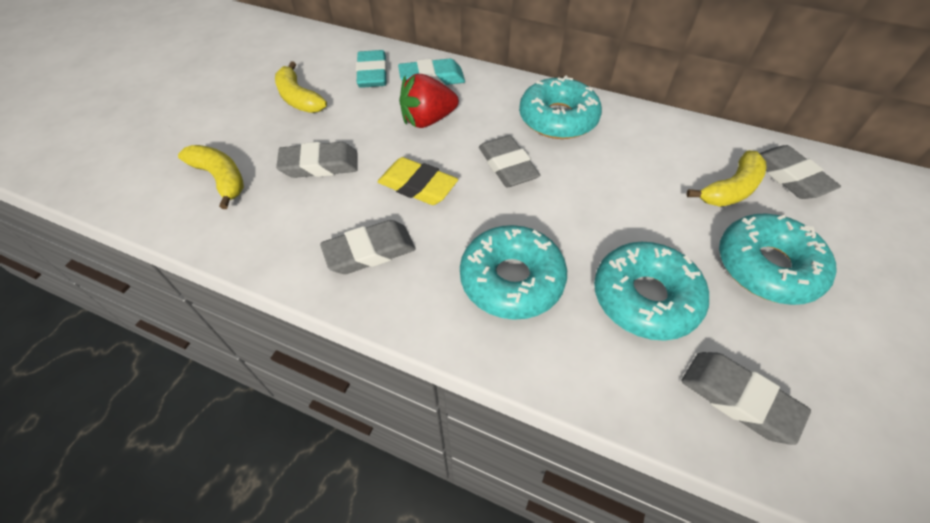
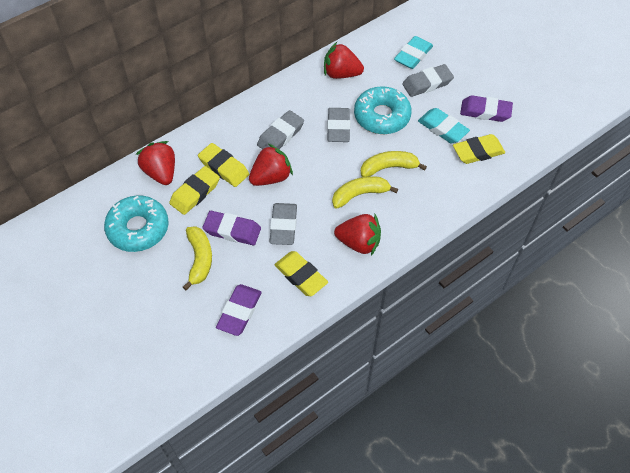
grey eraser: [276,142,358,178] [320,220,416,274] [479,135,540,187] [682,352,811,445] [759,145,841,199] = 5 -> [257,110,304,149] [269,203,297,245] [327,108,350,142] [402,64,454,97] = 4
purple eraser: none = 0 -> [203,211,261,245] [216,284,261,336] [460,95,513,122] = 3
red strawberry: [399,74,459,128] = 1 -> [136,141,175,185] [249,144,293,186] [324,42,364,79] [334,214,381,256] = 4
turquoise donut: [460,225,567,320] [519,76,602,139] [594,242,709,341] [719,214,837,305] = 4 -> [104,195,169,252] [354,86,412,134] = 2
yellow eraser: [378,157,458,205] = 1 -> [169,166,220,215] [198,143,249,187] [275,251,328,296] [453,134,505,164] = 4

